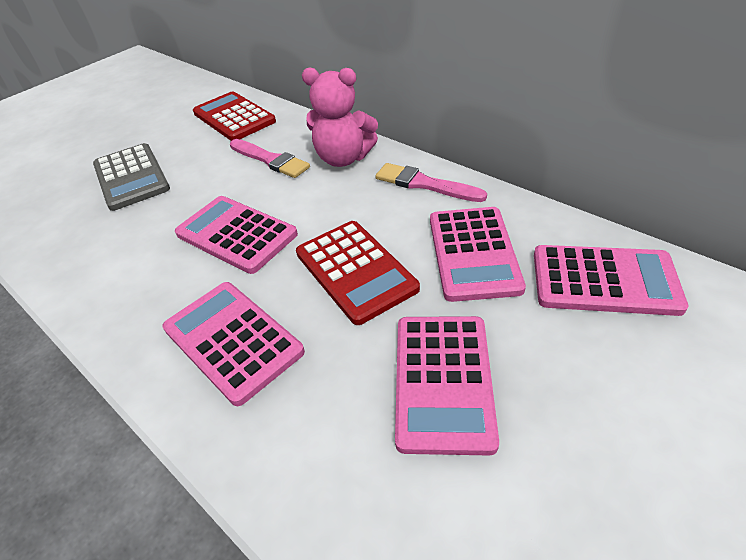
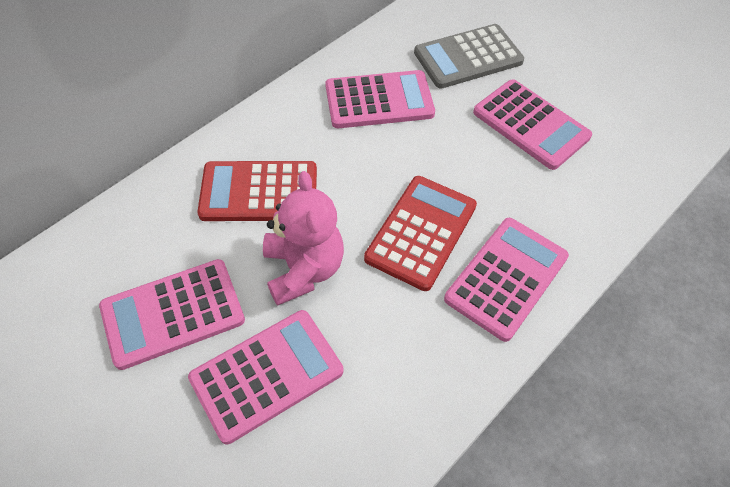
pink brush: [230,139,310,178] [375,163,487,202] = 2 -> none = 0

